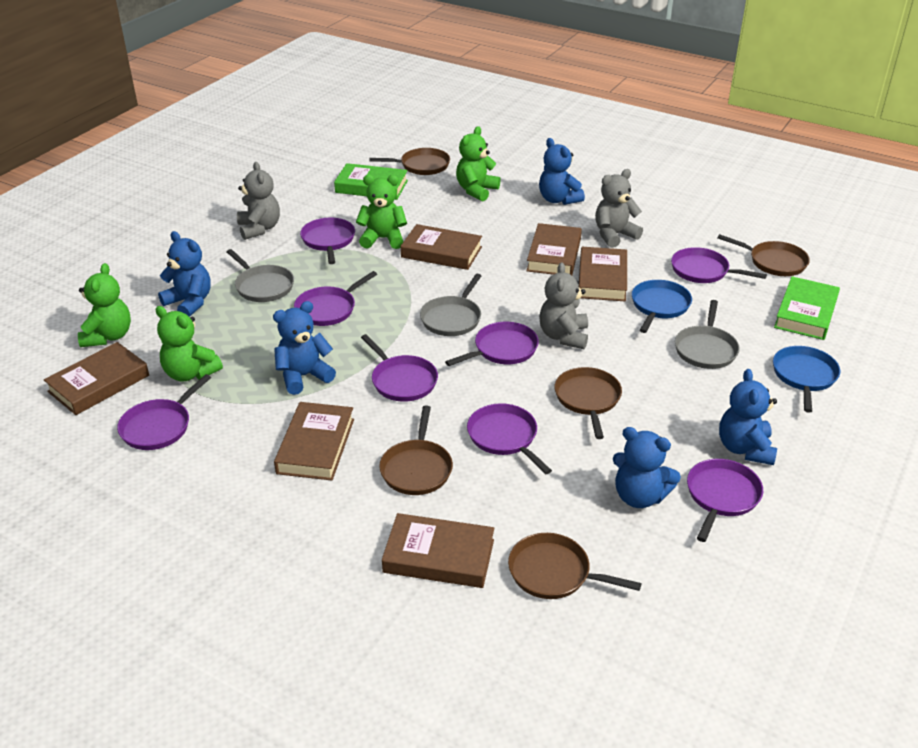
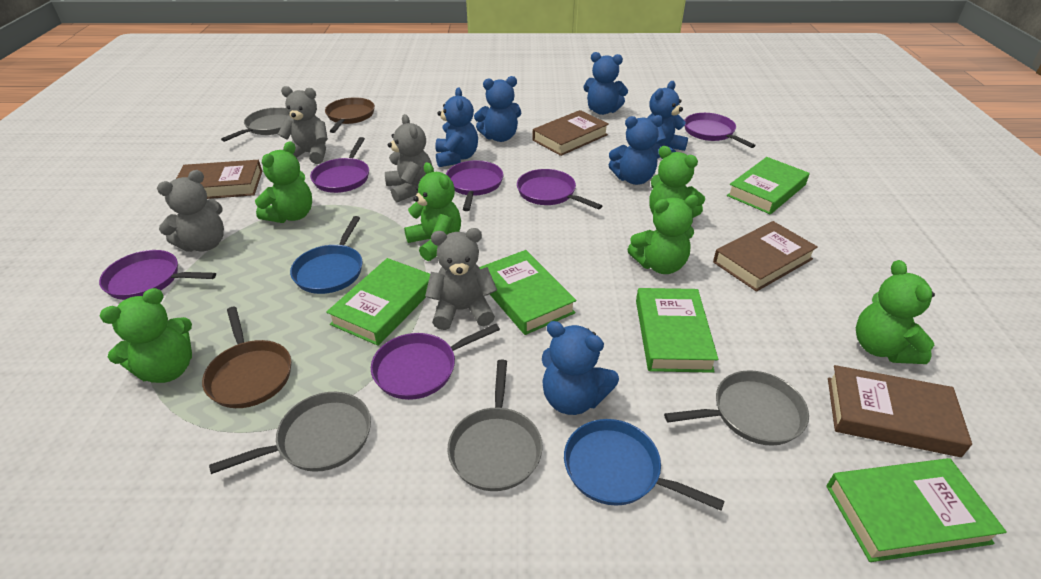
blue teddy bear: [158,231,211,317] [273,301,336,395] [539,138,585,205] [613,427,681,508] [719,369,777,465] = 5 -> [435,87,478,167] [474,76,521,142] [542,321,619,415] [583,52,628,115] [609,115,664,185] [647,81,688,159] = 6
brown book: [44,342,149,415] [274,402,354,481] [382,513,494,588] [401,224,482,270] [526,223,582,275] [579,247,627,301] = 6 -> [176,160,262,199] [533,110,609,156] [713,221,818,292] [828,365,972,457] = 4
brown pan: [369,148,450,175] [379,405,453,495] [508,533,642,599] [554,367,622,439] [717,234,810,276] = 5 -> [202,307,291,408] [325,97,375,133] = 2
green book: [334,163,408,200] [774,276,840,340] = 2 -> [326,258,430,346] [479,250,576,335] [636,288,718,373] [727,157,810,214] [826,458,1007,562] = 5
green teddy bear: [78,263,131,347] [155,306,223,382] [356,175,407,249] [456,126,501,201] = 4 -> [100,288,192,383] [255,141,312,223] [404,162,461,261] [627,195,699,274] [649,146,705,218] [856,260,935,364] = 6
grey pan: [227,249,294,302] [420,274,481,336] [675,300,740,369] = 3 -> [209,392,371,474] [221,107,293,142] [448,360,543,491] [664,370,809,446] = 4
grey teddy bear: [237,162,280,240] [539,263,588,349] [595,169,643,248] = 3 -> [157,170,224,252] [278,86,328,164] [385,114,432,202] [425,228,497,330] = 4
purple pan: [117,374,211,450] [294,271,377,326] [300,218,355,264] [361,334,438,402] [445,322,539,366] [467,403,552,474] [671,247,767,283] [687,459,763,542] = 8 -> [99,250,216,300] [310,137,369,193] [371,324,500,400] [446,160,503,211] [517,169,602,210] [684,113,756,148] = 6

